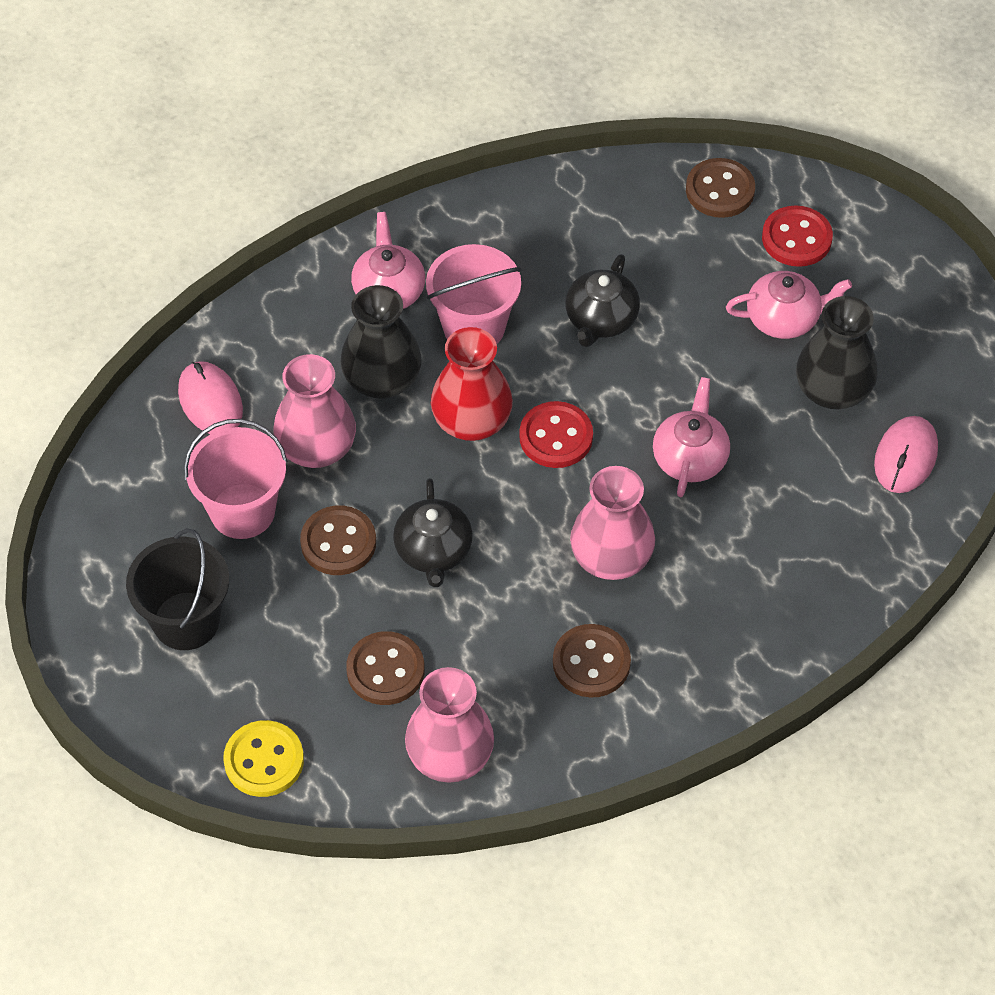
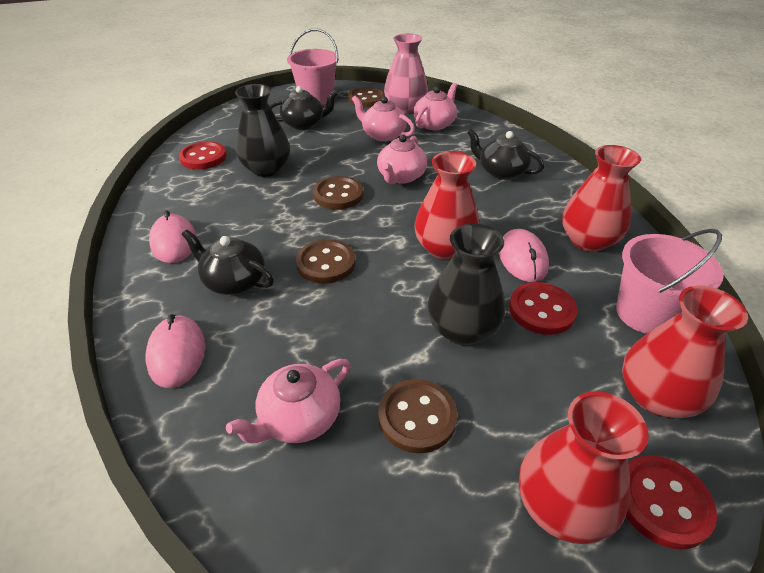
black bucket: [126,528,230,650] = 1 -> none = 0
black teapot: [393,478,473,587] [565,254,640,347] = 2 -> [182,230,274,295] [269,86,338,130] [467,129,544,180] = 3
pink mouse: [178,361,243,434] [874,416,938,493] = 2 -> [145,314,205,388] [149,210,197,263] [499,229,549,282] = 3
pink teapot: [351,212,425,309] [653,377,730,497] [726,271,852,339] = 3 -> [226,359,350,443] [352,96,415,142] [377,135,427,184] [414,83,457,130] = 4
pink vase: [274,354,356,468] [405,667,494,783] [570,466,655,580] = 3 -> [384,33,428,113] = 1
red button: [519,401,593,468] [762,205,833,267] = 2 -> [179,141,227,170] [509,282,577,335] [626,456,717,549] = 3
red vase: [431,327,513,441] = 1 -> [414,151,479,259] [519,391,649,544] [562,145,641,252] [622,286,748,418] = 4
yellow button: [223,720,304,797] = 1 -> none = 0

